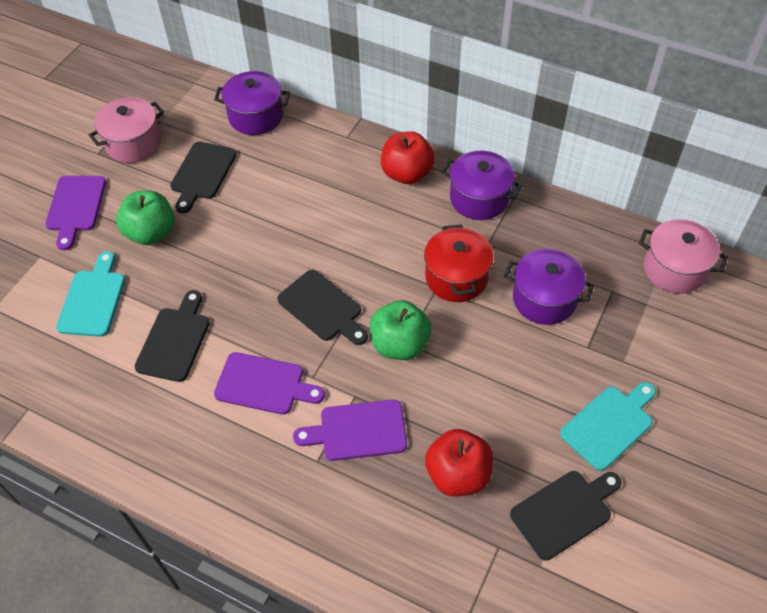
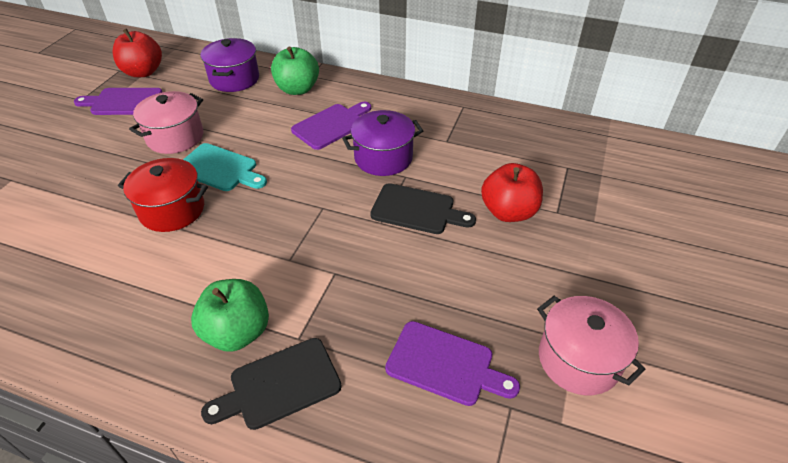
black cutting board: [135,290,210,382] [170,141,237,214] [277,270,368,345] [510,471,621,560] = 4 -> [201,338,342,430] [370,183,476,234] = 2
purple pot: [214,71,290,135] [441,151,522,220] [504,249,594,325] = 3 -> [201,38,259,92] [342,110,423,176] = 2
turquoise cutting board: [56,251,125,337] [560,382,656,471] = 2 -> [183,143,267,191] = 1

